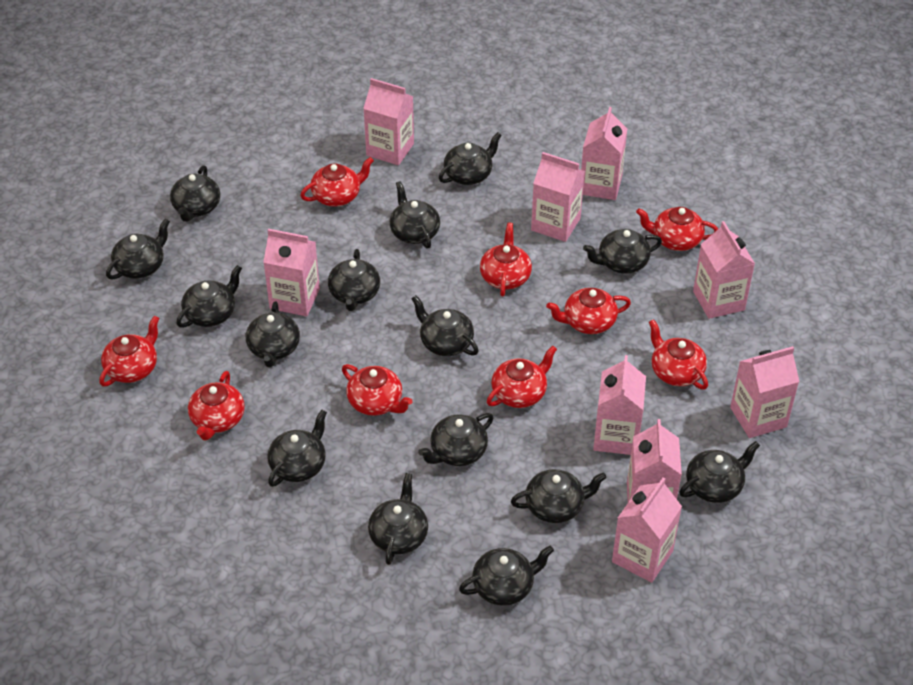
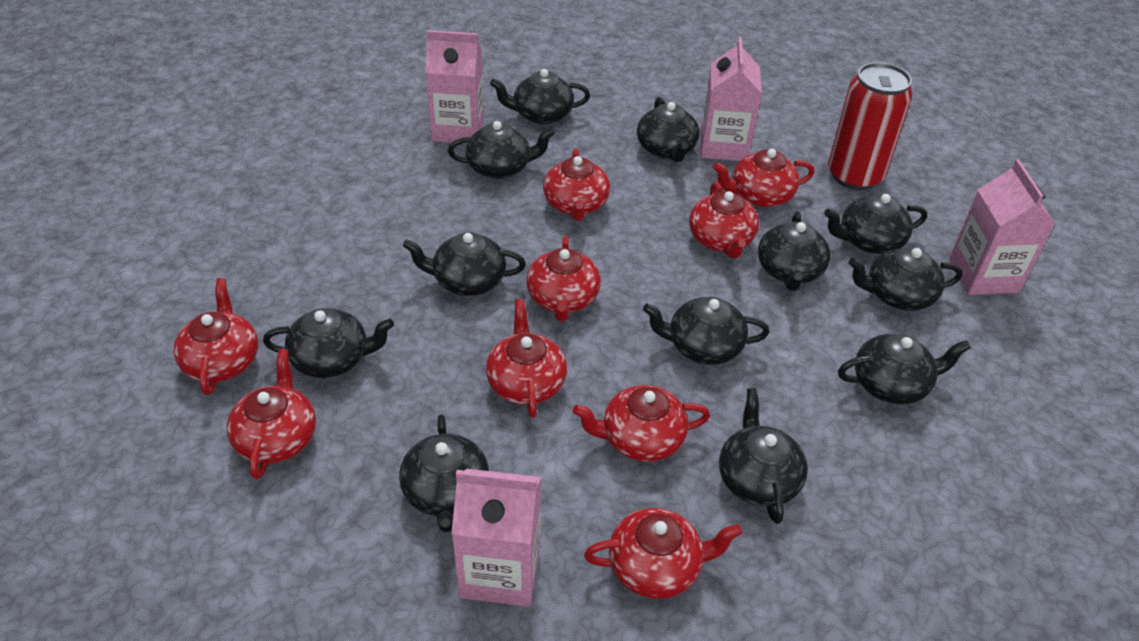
black teapot: [106,219,170,280] [170,165,220,222] [176,265,242,328] [246,302,300,367] [267,410,327,487] [328,249,380,311] [368,473,428,565] [390,181,440,249] [411,295,479,356] [418,413,493,466] [439,132,502,185] [459,546,554,606] [511,469,607,523] [583,229,662,274] [679,441,760,503] = 15 -> [263,308,394,378] [399,414,489,532] [403,232,526,296] [448,121,555,179] [490,69,590,125] [637,97,699,162] [643,297,769,365] [719,388,808,524] [758,211,831,291] [824,194,927,254] [838,334,971,404] [849,247,963,311] = 12
pink carton: [263,229,320,316] [363,78,414,165] [531,152,585,242] [581,107,627,200] [593,355,646,455] [612,477,682,583] [627,419,682,502] [693,221,755,319] [730,346,800,438] = 9 -> [425,30,484,144] [451,469,542,607] [701,37,762,161] [949,159,1055,295] = 4
red can: none = 0 -> [828,62,913,190] = 1

